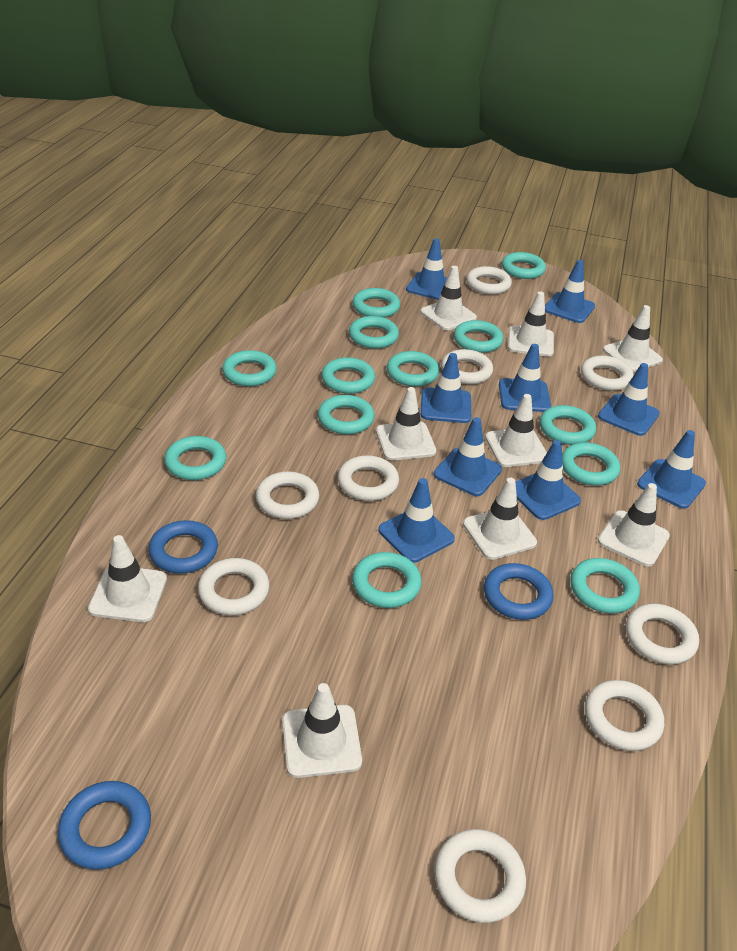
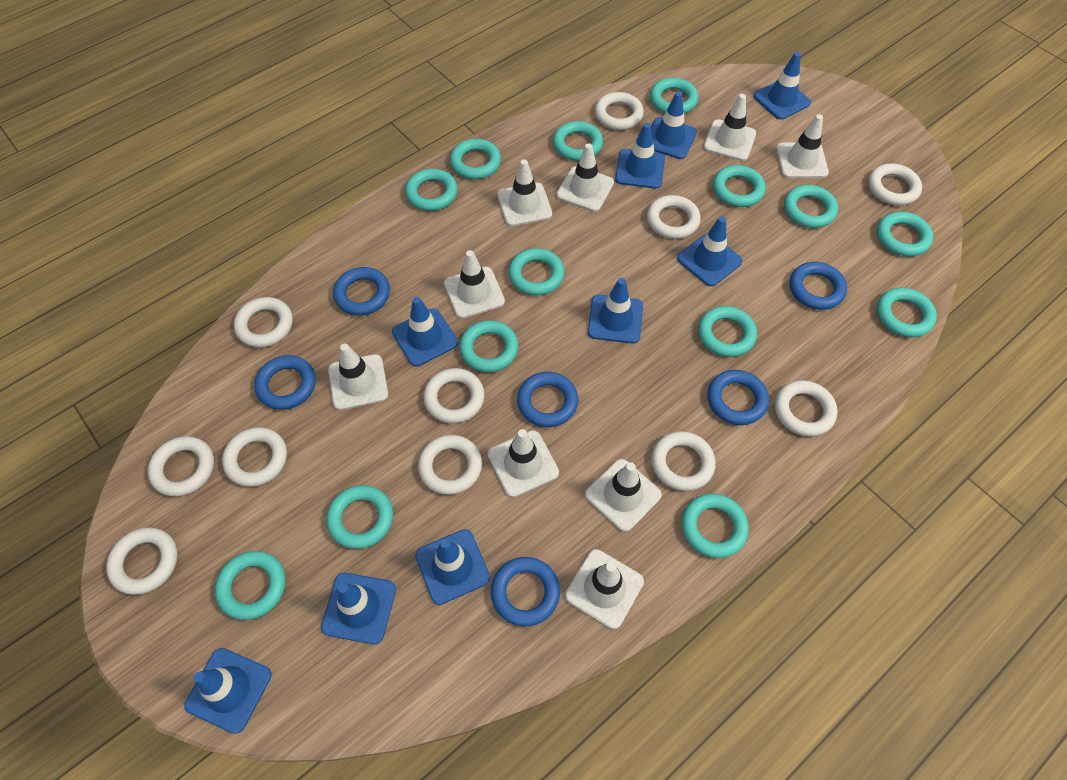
blue ring: [58,781,151,870] [149,520,218,574] [484,563,553,620] = 3 -> [254,355,316,410] [333,267,390,315] [491,557,560,626] [517,372,578,427] [707,370,769,425] [790,262,847,310] = 6
turquoise ring: [164,436,226,480] [222,350,277,386] [318,395,375,434] [321,357,375,394] [349,316,399,349] [352,288,400,318] [352,552,422,608] [387,351,439,387] [454,320,504,353] [502,252,546,279] [540,405,596,445] [562,442,620,486] [570,558,640,614] = 13 -> [215,551,286,620] [326,485,393,549] [405,169,458,211] [450,139,501,179] [459,320,518,372] [509,248,564,295] [553,121,603,161] [650,78,698,114] [682,493,749,558] [698,306,757,357] [713,165,766,207] [784,185,838,228] [877,212,933,256] [877,288,937,337] = 14
white ring: [198,558,269,615] [256,471,319,519] [338,455,399,501] [434,829,526,923] [441,349,493,384] [466,266,512,295] [581,355,634,391] [585,680,664,751] [626,604,699,665] = 9 -> [106,528,178,595] [148,436,214,496] [222,427,287,487] [234,297,293,347] [418,435,482,495] [423,368,485,423] [595,92,644,130] [647,195,701,239] [651,431,716,491] [775,380,838,437] [868,163,922,205] = 11

